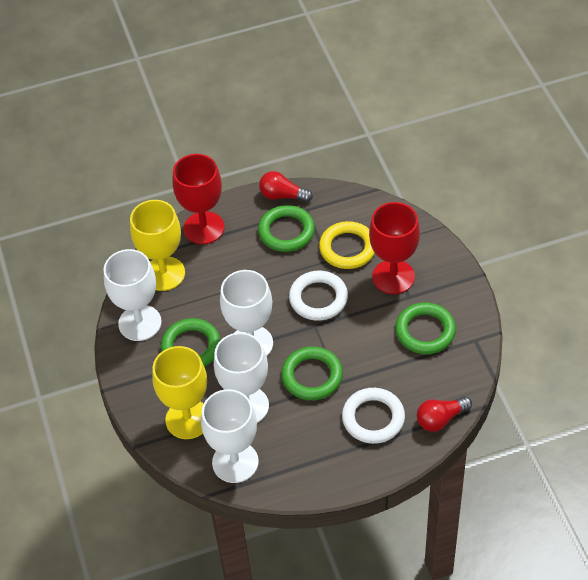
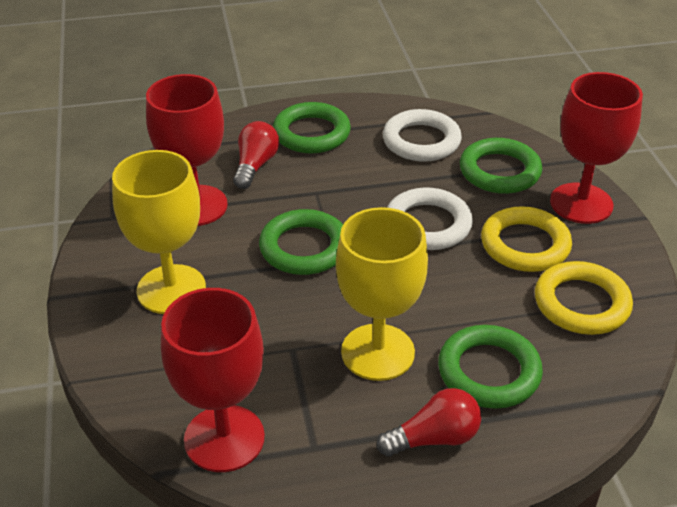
red goblet: [172,154,225,244] [369,202,420,294] = 2 -> [146,74,228,226] [161,288,265,472] [550,72,643,224] = 3
white goblet: [104,249,162,341] [201,389,259,483] [214,332,269,423] [220,270,273,356] = 4 -> none = 0
yellow ring: [319,221,375,269] = 1 -> [481,206,572,272] [535,261,633,335] = 2

